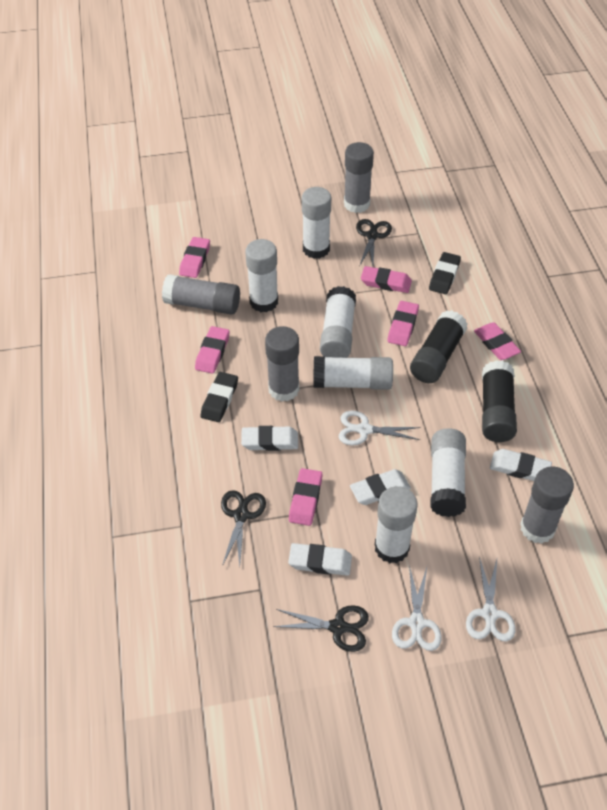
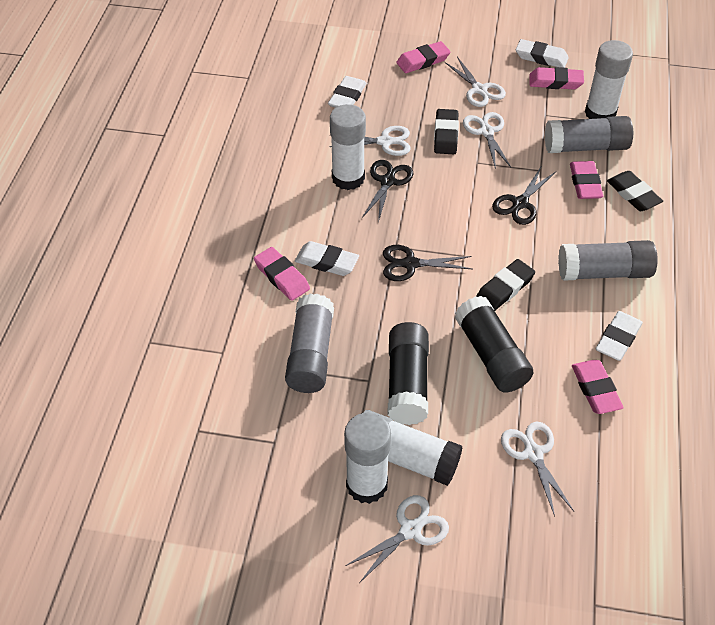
black eraser: [200,372,238,422] [429,252,461,294] = 2 -> [434,109,459,154] [476,259,535,311] [607,171,663,211] = 3
grey glue stick: [162,274,240,315] [265,326,299,402] [344,142,374,213] [520,466,574,544] = 4 -> [285,294,334,393] [545,116,633,153] [558,240,658,281] = 3
pink eraser: [179,237,210,278] [195,326,230,374] [289,468,323,526] [361,266,412,293] [387,301,419,346] [474,322,521,360] = 6 -> [254,247,310,301] [397,41,450,73] [530,67,584,89] [570,161,603,199] [572,360,624,414] = 5
white glue stick: [245,239,278,312] [302,187,331,259] [313,356,393,390] [320,286,356,358] [375,486,417,563] [430,428,466,517] = 6 -> [330,104,366,190] [344,413,391,504] [363,410,462,486] [585,40,633,119] = 4
white scissors: [339,411,421,446] [392,565,442,651] [466,557,516,642] = 3 -> [329,126,411,156] [345,495,449,583] [444,57,506,107] [463,112,511,169] [501,422,574,517] = 5

